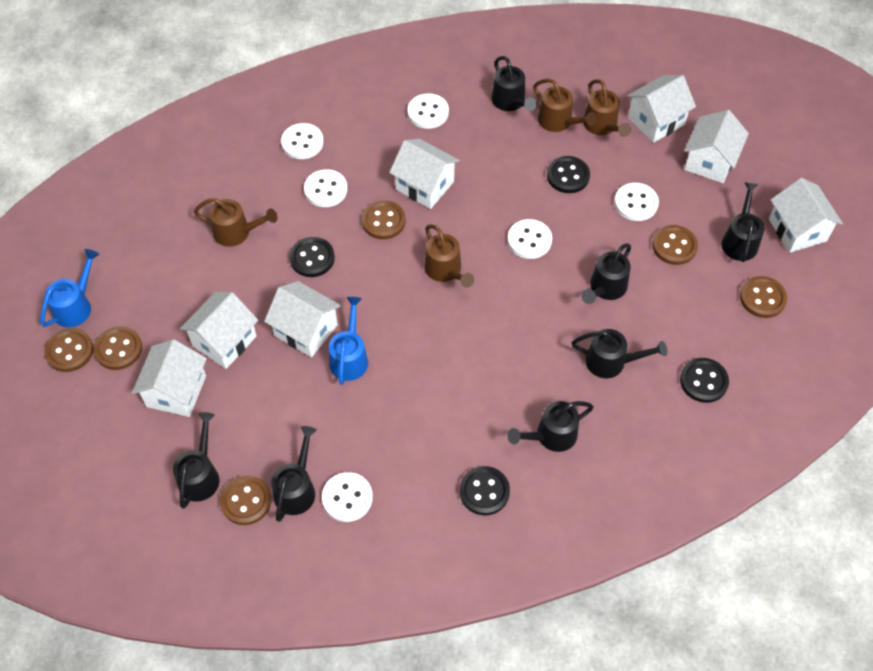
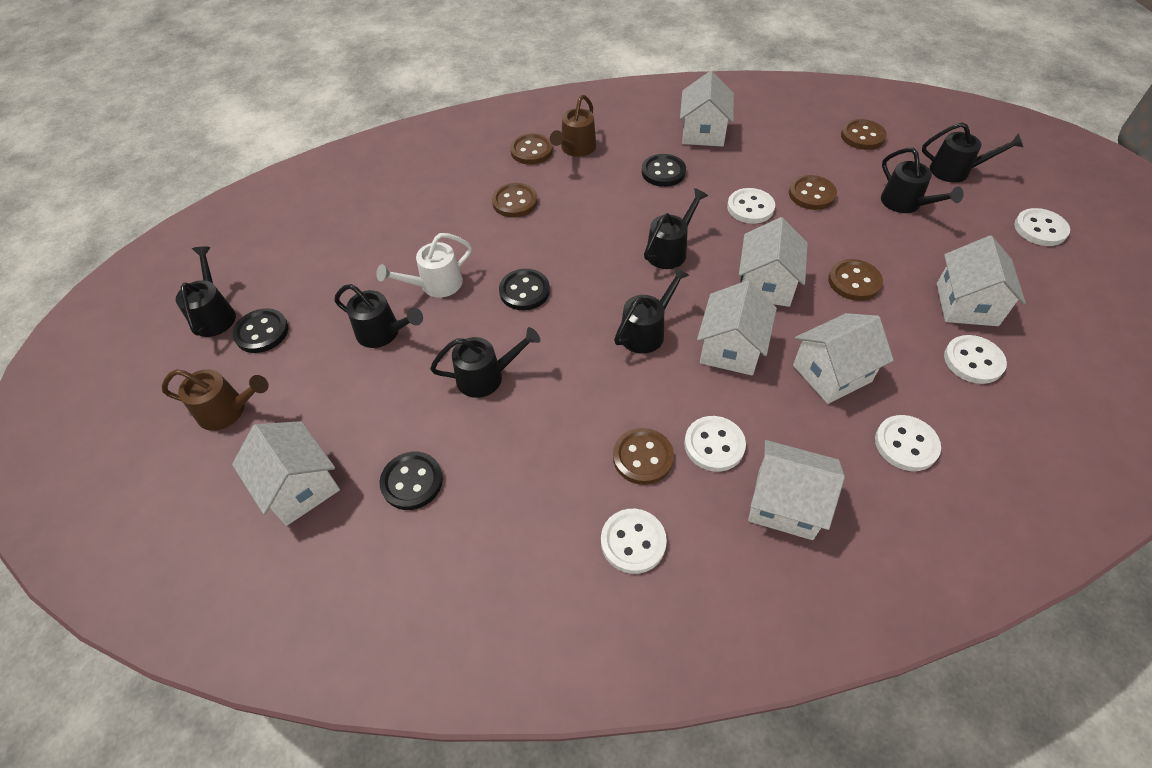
blue watering can: [40,249,99,328] [329,297,368,385] = 2 -> none = 0
brown watering can: [194,198,278,247] [424,224,474,288] [533,79,597,132] [583,79,631,137] = 4 -> [162,369,268,431] [550,95,596,157] = 2
white watering can: none = 0 -> [376,233,472,298] = 1

